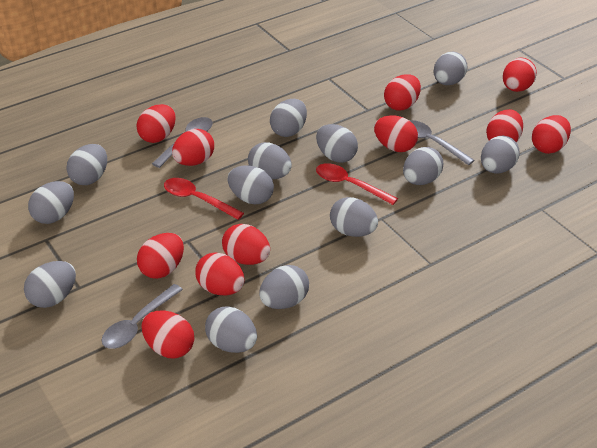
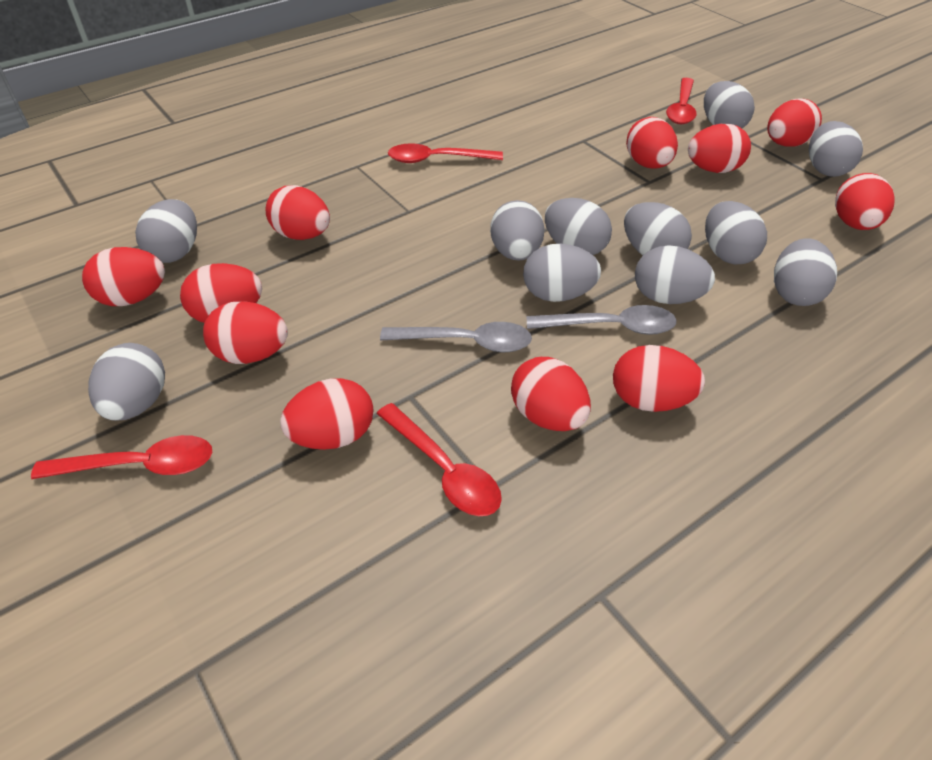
grey egg: [24,261,76,308] [28,181,74,224] [66,144,107,185] [205,306,257,353] [228,165,274,204] [248,142,292,179] [259,265,309,309] [270,99,307,137] [316,124,358,163] [330,197,378,237] [403,147,443,185] [433,52,468,85] [481,136,520,173] = 13 -> [88,343,165,421] [135,199,197,263] [490,200,545,261] [523,244,601,302] [545,198,612,255] [624,202,692,255] [635,245,715,304] [704,81,755,128] [705,201,767,264] [774,238,837,306] [809,121,863,177] = 11
grey spoon: [101,284,183,349] [152,117,213,168] [409,120,475,165] = 3 -> [380,322,532,352] [527,305,676,335] = 2
red spoon: [164,178,244,220] [316,163,398,205] = 2 -> [31,435,212,479] [377,403,502,516] [388,143,503,163] [666,78,697,124] = 4

